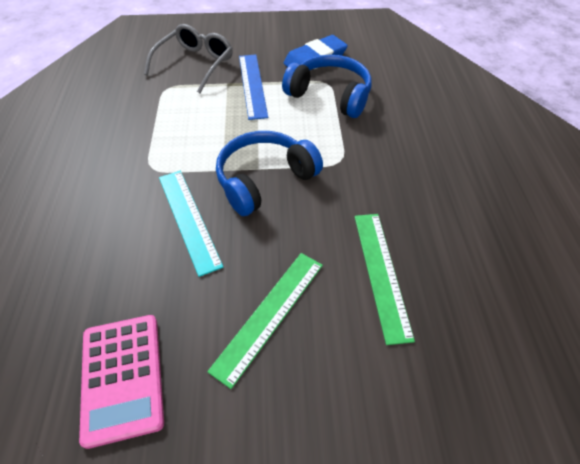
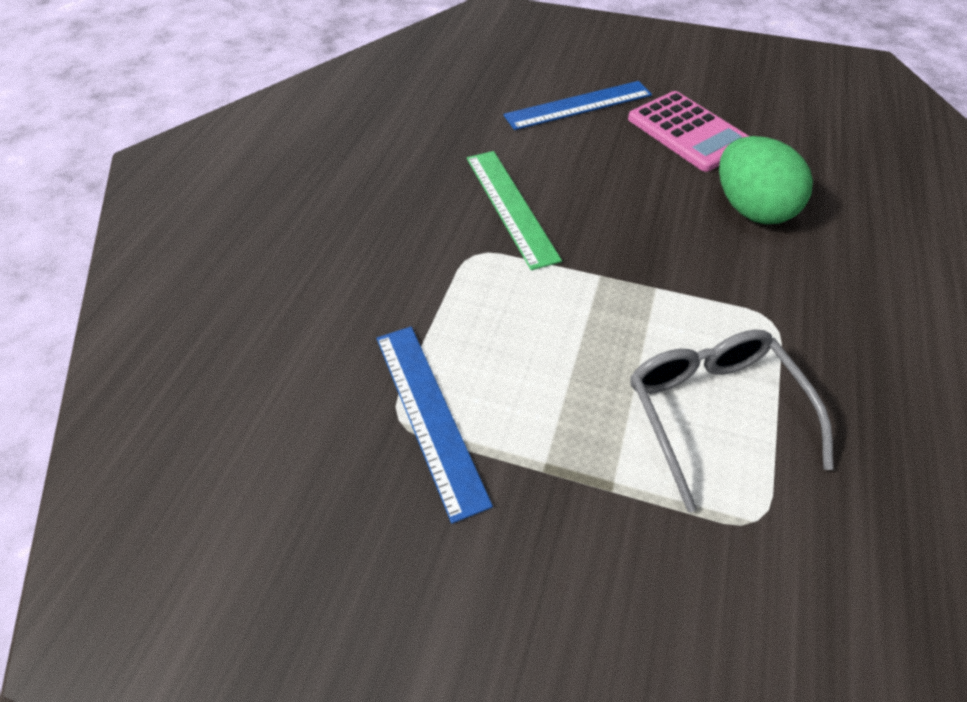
blue eraser: [284,35,348,69] = 1 -> none = 0
blue headphones: [216,131,323,216] [282,55,372,118] = 2 -> none = 0
blue ruler: [239,54,268,120] = 1 -> [377,327,493,524] [503,81,652,130] = 2
green egg: none = 0 -> [719,136,813,224] = 1
green ruler: [207,253,323,389] [355,214,415,345] = 2 -> [467,151,562,271] = 1
turquoise ruler: [159,171,223,277] = 1 -> none = 0

